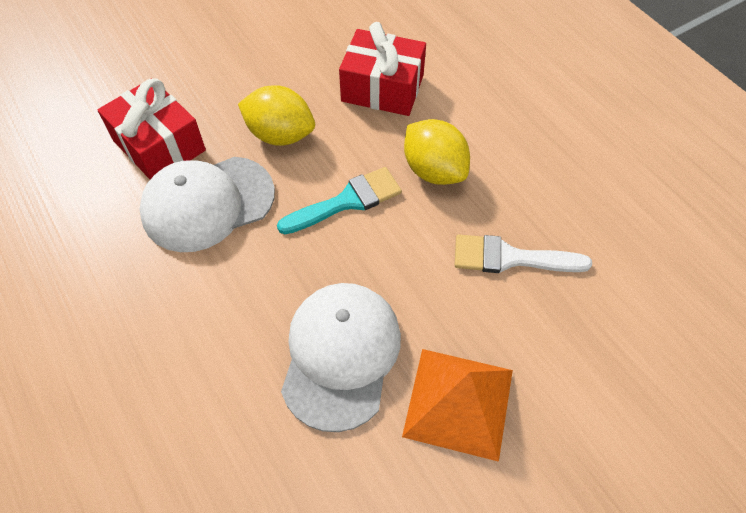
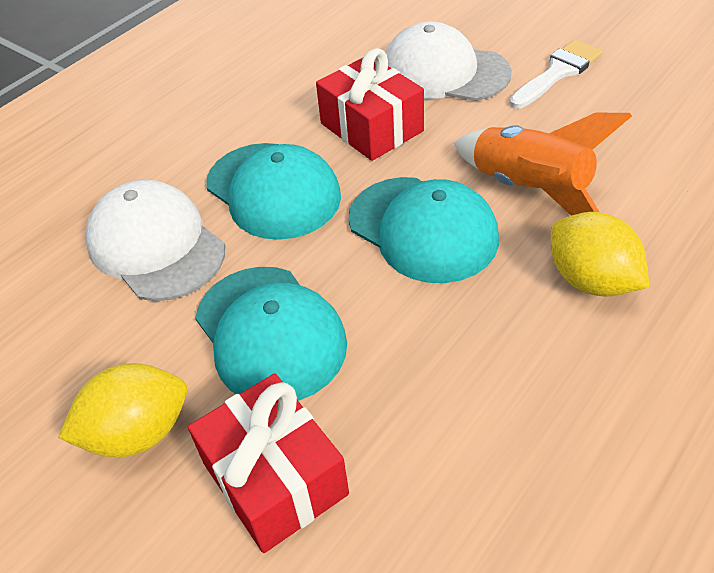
orange pyramid: [402,349,513,462] = 1 -> none = 0
orange rocket: none = 0 -> [454,113,632,216] = 1
turquoise brush: [277,167,402,234] = 1 -> none = 0
turquoise cap: none = 0 -> [195,267,347,401] [206,143,341,240] [348,177,499,283] = 3

